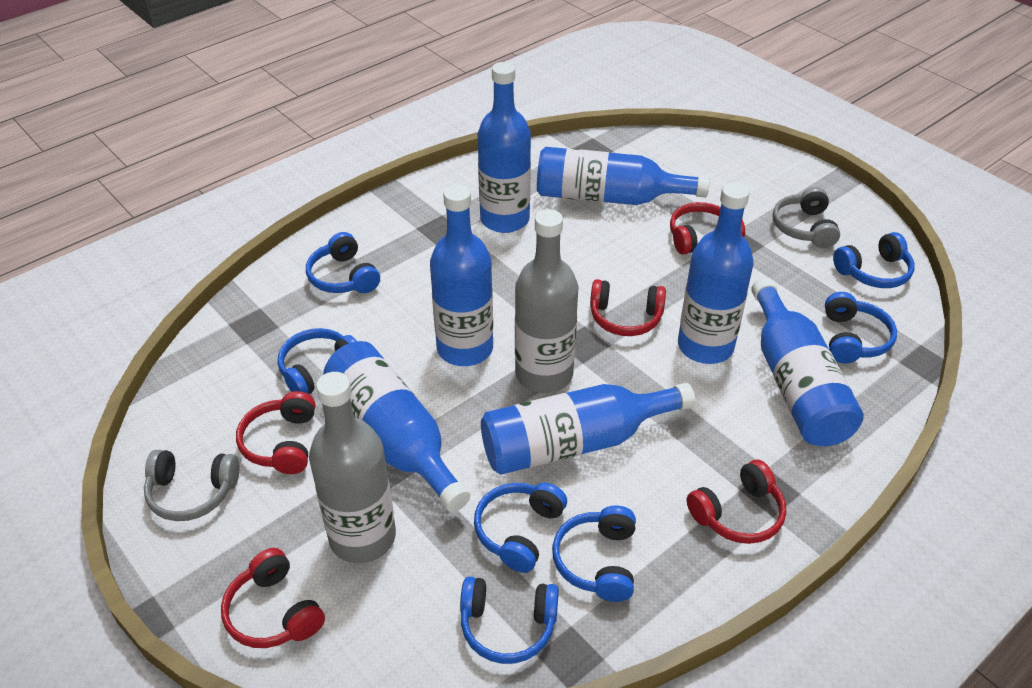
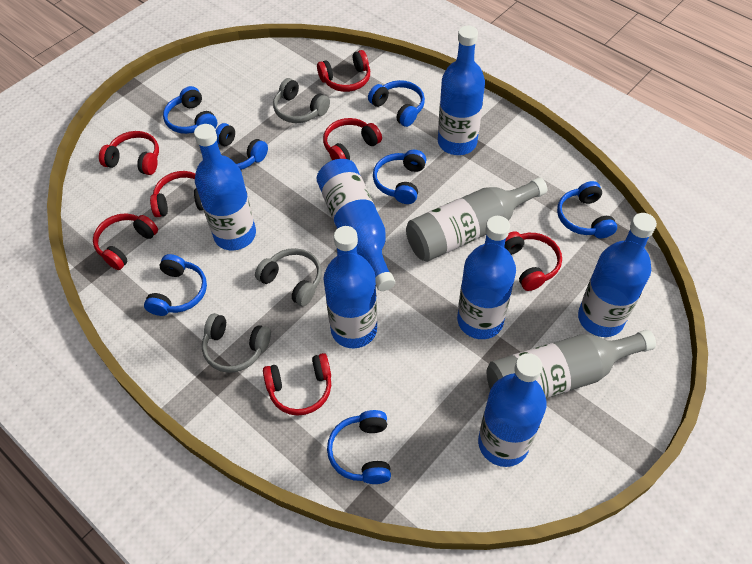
grey headphones: [144,450,240,521] [773,187,840,248] = 2 -> [202,313,271,373] [255,248,322,306] [273,78,330,123] = 3
red headphones: [221,548,325,648] [236,391,315,474] [590,279,666,336] [670,202,745,254] [687,460,786,544] = 5 -> [93,213,158,270] [99,131,159,175] [150,171,203,217] [263,353,331,416] [317,50,370,92] [323,118,382,160] [504,231,562,291] = 7

